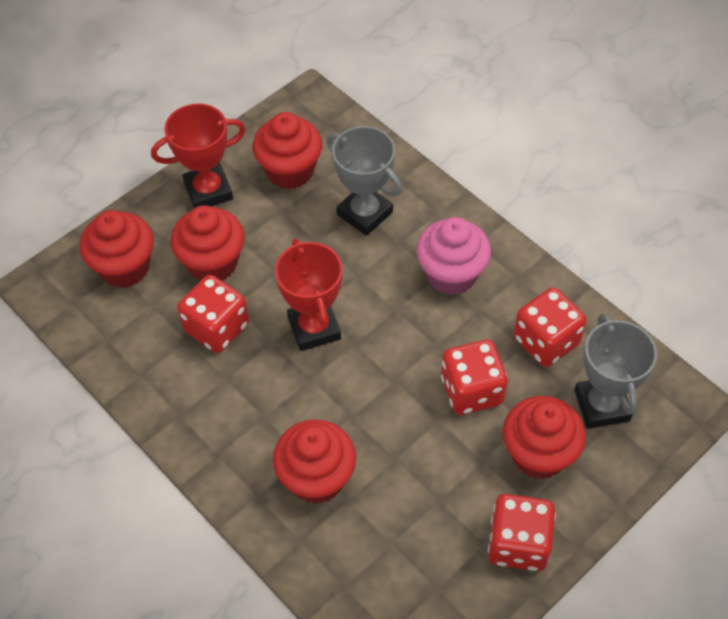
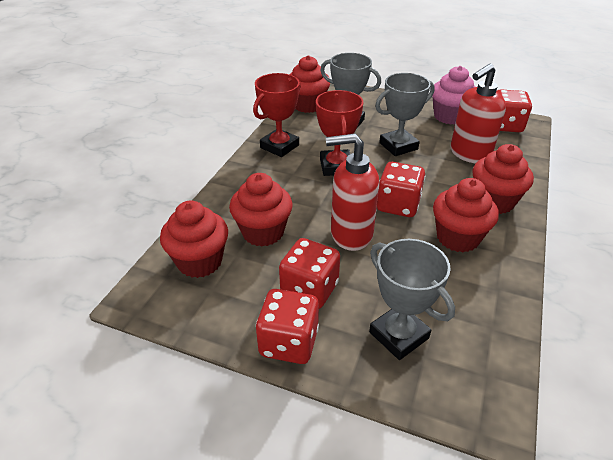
grey trophy: [327,126,403,236] [575,314,657,429] = 2 -> [320,53,381,128] [369,239,455,360] [375,73,435,156] = 3
red soap dispenser: none = 0 -> [326,134,379,251] [451,63,506,163] = 2

